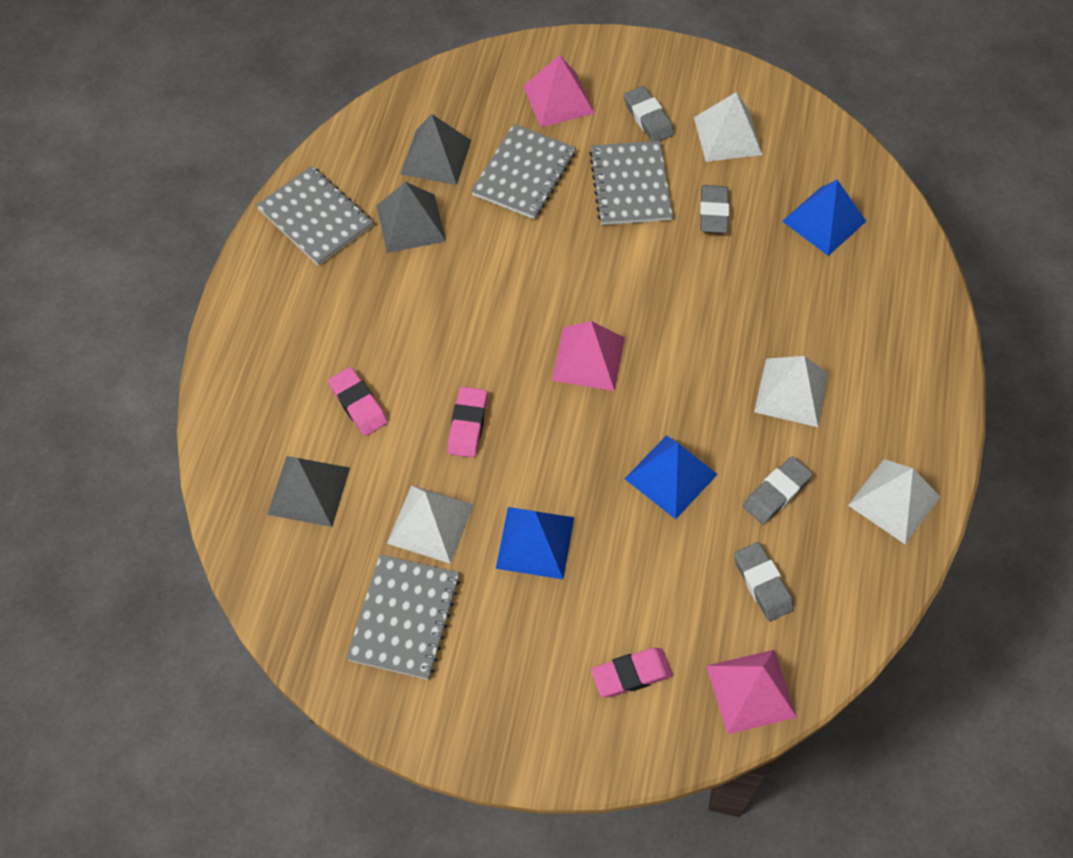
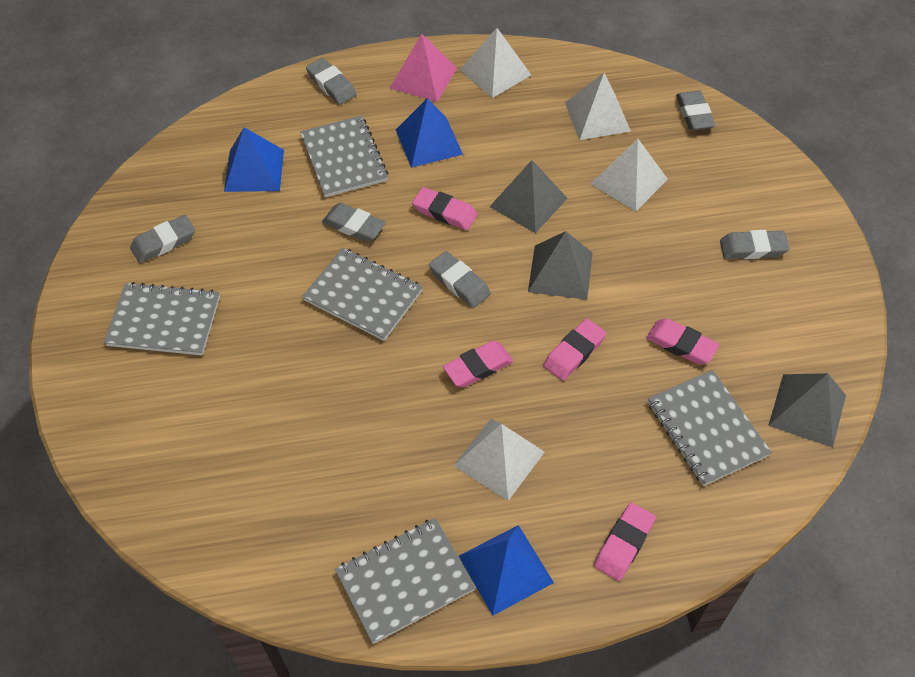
grey eraser: [624,86,674,141] [700,185,729,233] [734,542,794,621] [743,456,813,524] = 4 -> [130,215,195,263] [306,58,357,104] [322,203,386,242] [429,251,491,308] [676,91,715,130] [720,230,790,259] = 6
grey notebook: [256,166,373,266] [346,554,460,680] [471,124,576,219] [589,141,673,225] = 4 -> [104,282,220,355] [300,116,388,197] [302,248,423,341] [335,518,476,644] [648,370,772,486] = 5
pink eraser: [328,367,388,436] [447,387,487,458] [591,648,673,697] = 3 -> [412,187,477,230] [443,341,513,387] [543,319,606,380] [594,503,656,581] [646,318,720,365] = 5
pink pyramid: [523,55,595,127] [552,321,625,391] [707,650,797,734] = 3 -> [390,34,457,102] = 1

